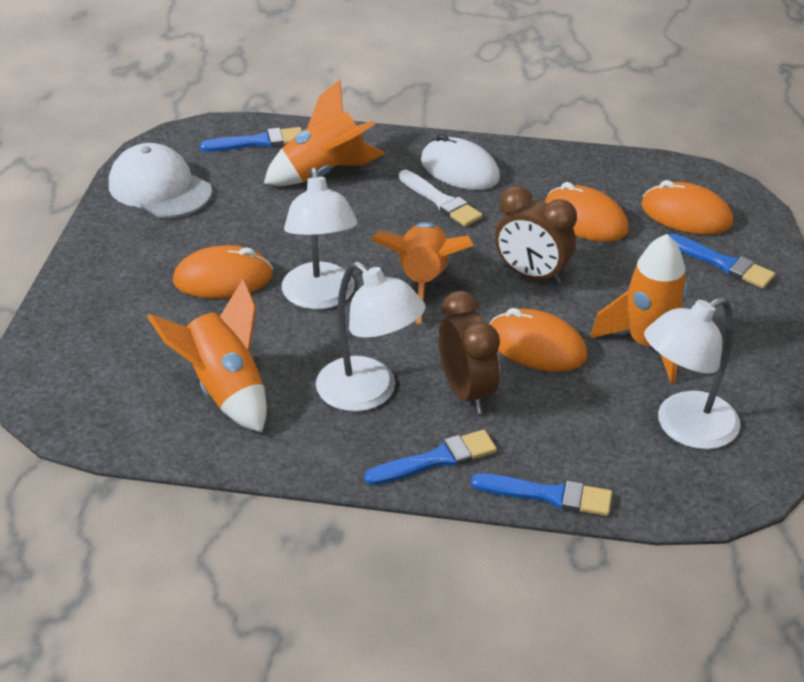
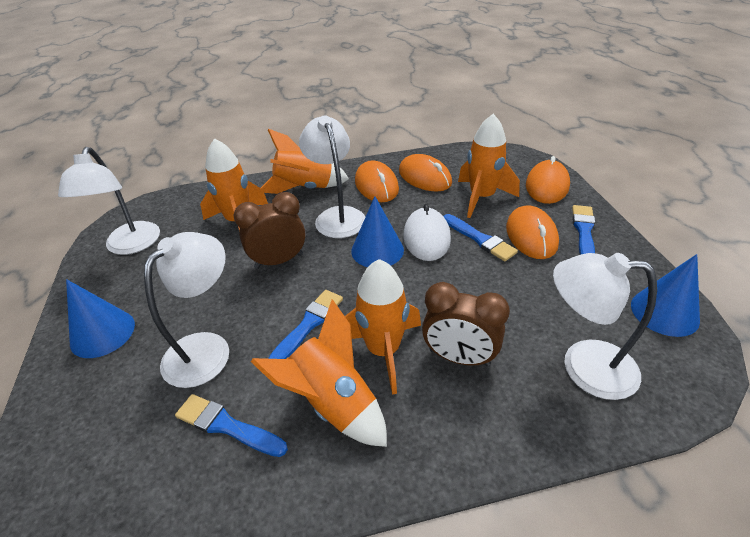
blue cone: none = 0 -> [66,279,135,358] [351,196,404,267] [631,254,700,337] = 3
orange rocket: [147,279,267,433] [264,79,385,186] [371,222,474,324] [590,234,688,383] = 4 -> [200,138,268,232] [251,299,387,447] [261,129,349,194] [345,259,421,395] [458,114,520,218] = 5
white brush: [399,170,483,227] = 1 -> none = 0
white cap: [109,143,212,218] = 1 -> none = 0
white lamp: [282,168,358,310] [316,262,425,412] [644,297,740,449] = 3 -> [58,147,160,255] [144,232,229,388] [299,116,365,238] [553,253,657,400] = 4

